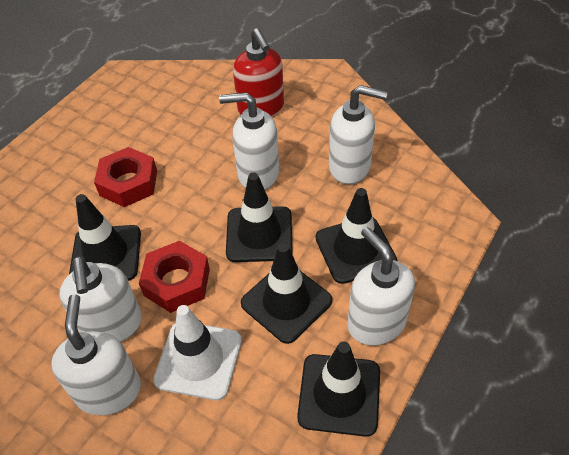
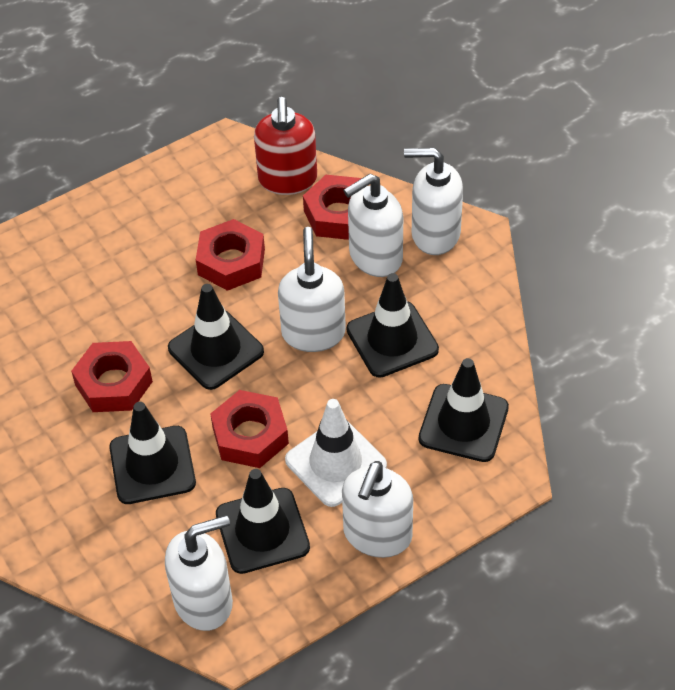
red nut: [94,147,157,207] [139,241,210,313] = 2 -> [71,341,153,412] [196,219,265,291] [210,390,289,468] [303,175,361,240] = 4

